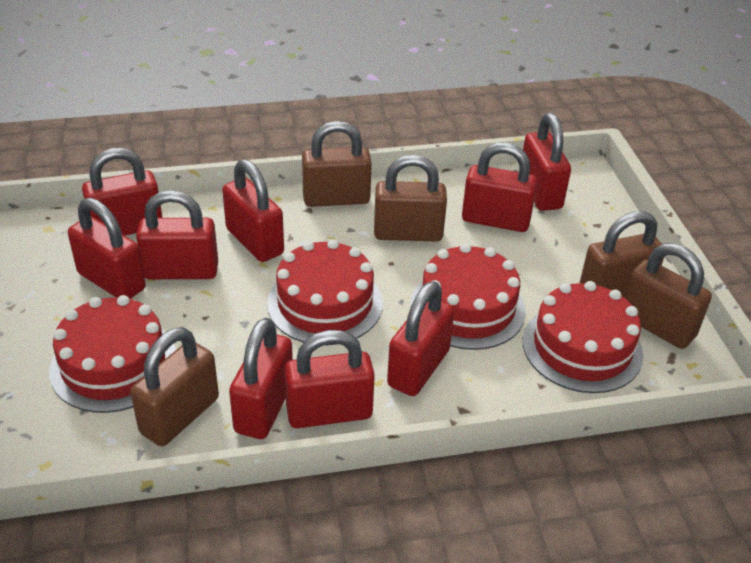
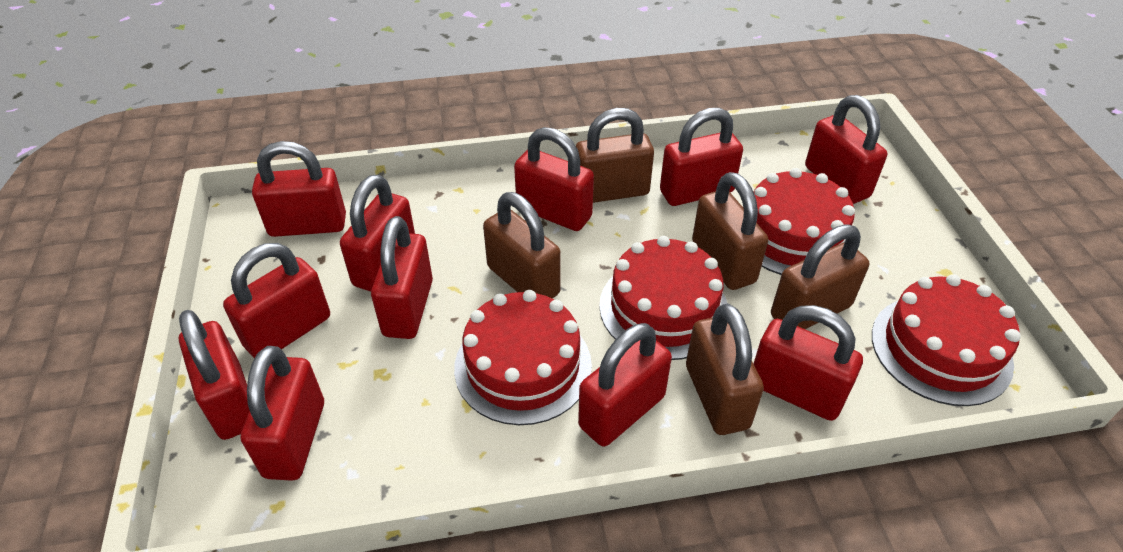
red padlock: [68,198,146,299] [82,148,163,236] [136,190,218,279] [222,159,284,262] [229,318,293,439] [284,330,375,428] [387,281,454,396] [462,143,538,232] [523,113,571,211] = 9 -> [179,310,250,440] [223,243,330,358] [241,346,324,481] [252,141,346,237] [340,175,415,292] [371,216,433,339] [514,127,594,231] [578,323,672,447] [660,108,743,206] [753,305,863,421] [805,95,888,204] = 11

